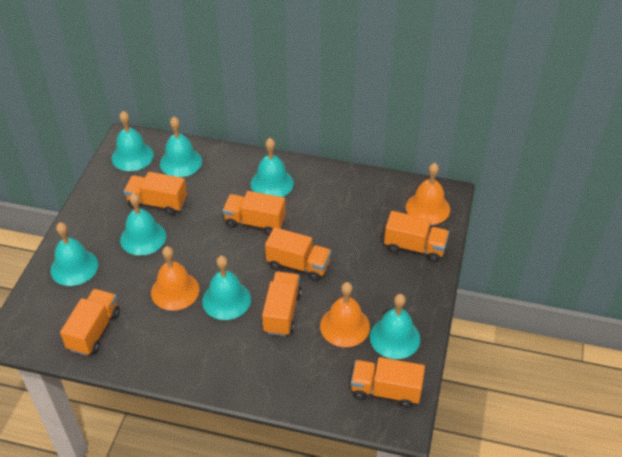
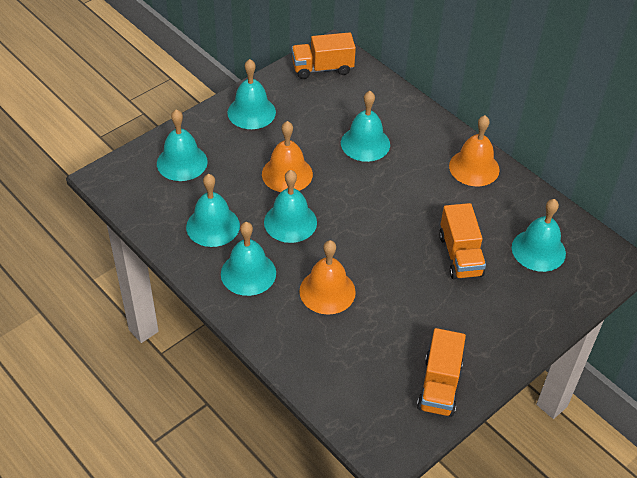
orange truck: [60,289,120,356] [124,172,187,215] [222,191,286,235] [262,272,302,336] [265,227,331,281] [351,357,425,408] [384,211,449,262] = 7 -> [292,32,356,79] [417,328,466,417] [439,203,486,279] = 3

